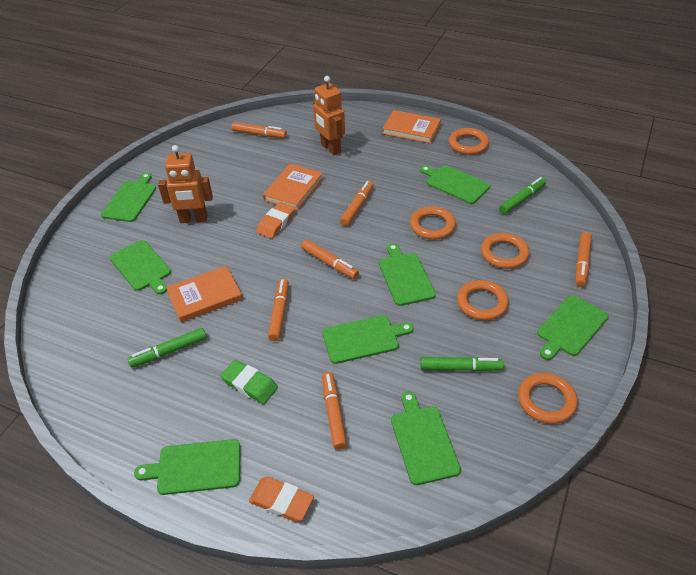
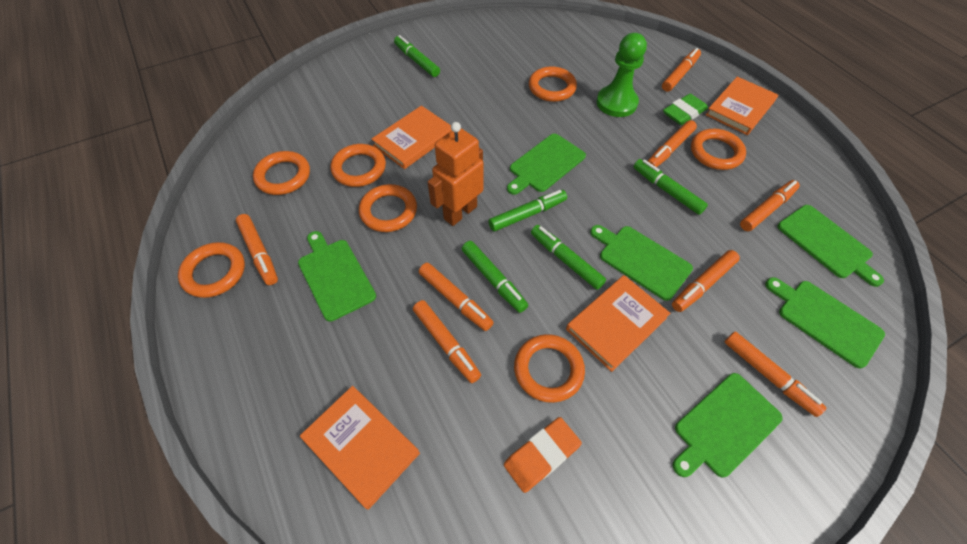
green cutting board: [101,173,156,222] [110,240,171,295] [134,439,240,495] [322,315,414,364] [379,243,436,306] [391,392,461,485] [420,165,490,204] [537,295,609,360] = 8 -> [298,231,376,322] [507,134,586,195] [590,225,693,301] [673,373,783,477] [765,277,885,368] [777,205,884,287] = 6
green marker: [127,328,207,368] [420,357,504,372] [499,177,546,214] = 3 -> [394,35,440,77] [462,241,528,313] [489,190,567,231] [531,225,606,290] [634,159,708,215] = 5
green pawn: none = 0 -> [596,33,647,117] = 1
orange book: [166,266,243,322] [263,164,323,211] [382,110,441,144] = 3 -> [300,386,420,509] [372,106,452,169] [566,275,670,372] [706,77,778,135] = 4
orange eraser: [249,477,314,522] [256,202,295,238] = 2 -> [504,417,582,493] = 1
orange marker: [232,122,287,138] [268,278,289,341] [301,239,359,279] [322,372,347,450] [340,181,374,226] [576,232,592,287] = 6 -> [236,214,278,285] [413,300,481,383] [419,263,494,331] [648,120,697,167] [662,48,701,92] [672,250,740,312] [725,332,826,417] [740,180,800,231] = 8
orange ring: [410,206,456,240] [449,128,489,155] [457,280,509,320] [481,233,529,269] [518,373,578,424] = 5 -> [178,242,245,298] [253,151,310,195] [330,144,386,187] [359,184,417,232] [514,334,585,403] [529,66,577,102] [691,129,746,170] = 7
orange robot: [158,145,213,223] [313,76,345,155] = 2 -> [428,122,484,226] = 1

